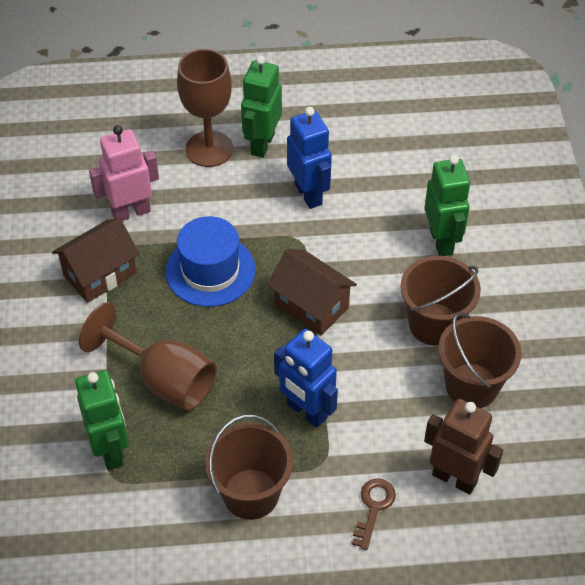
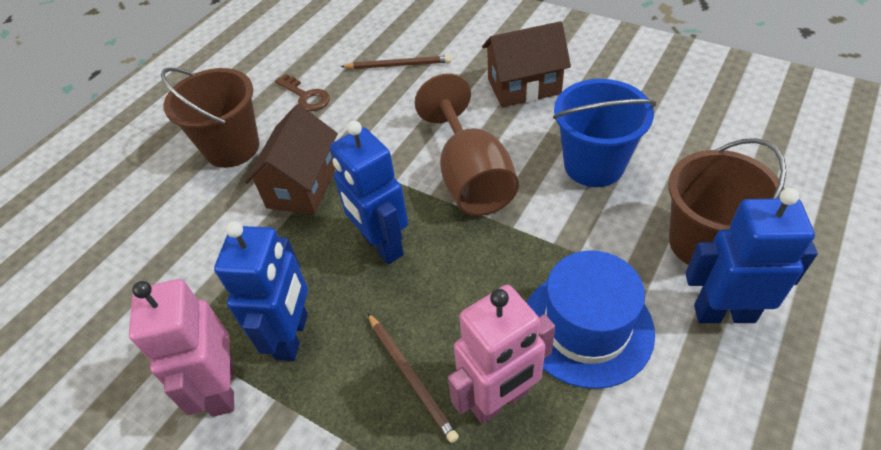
blue bucket: none = 0 -> [553,79,656,187] = 1
blue robot: [274,329,338,428] [287,107,332,209] = 2 -> [214,221,308,361] [330,121,408,264] [685,188,818,323] = 3
brown bucket: [205,415,293,520] [400,256,481,346] [438,312,522,408] = 3 -> [161,68,259,168] [668,138,787,265] = 2
brown goblet: [79,302,217,411] [177,49,233,167] = 2 -> [414,73,519,216] = 1
brown pencil: none = 0 -> [340,55,451,69] [368,313,459,443] = 2
brown robot: [424,399,503,495] = 1 -> none = 0
green robot: [75,370,129,470] [241,56,282,158] [424,155,470,256] = 3 -> none = 0
pink robot: [89,125,159,221] = 1 -> [129,279,234,417] [448,285,555,424] = 2

